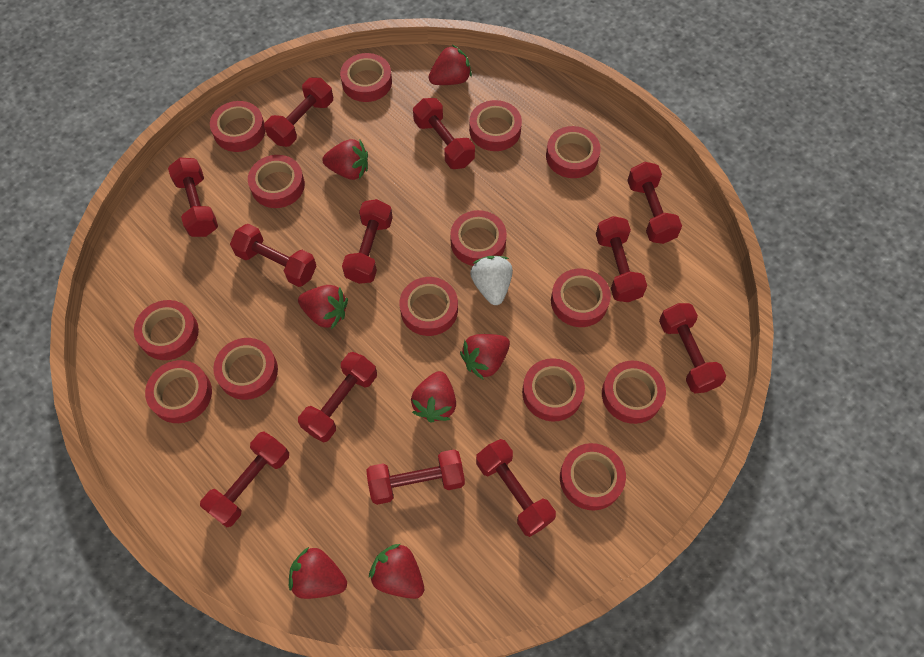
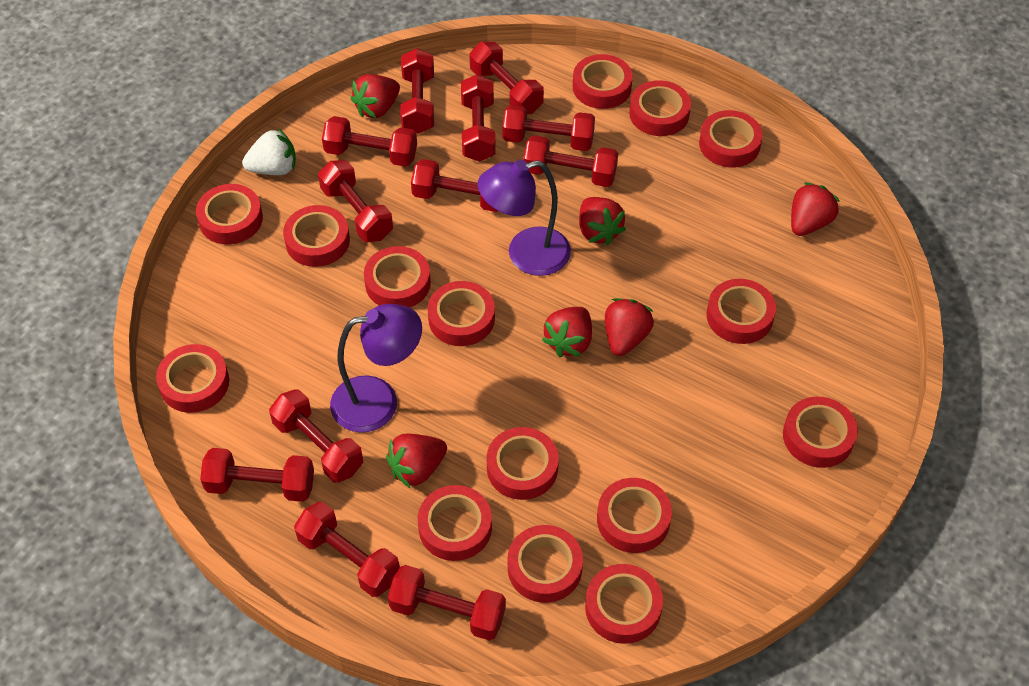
purple lamp: none = 0 -> [330,304,422,433] [478,160,571,276] = 2
red strawberry: [289,547,347,599] [298,285,348,329] [322,139,368,180] [369,544,424,599] [411,371,456,423] [429,45,472,85] [460,334,510,380] = 7 -> [351,74,400,118] [386,434,447,489] [542,307,592,357] [579,197,626,245] [605,298,654,356] [791,182,840,236] = 6
red tape: [134,300,199,360] [145,360,212,423] [210,101,266,152] [213,338,278,400] [248,155,305,208] [340,53,392,102] [399,277,458,336] [450,210,507,266] [469,100,522,151] [522,358,585,422] [546,126,601,178] [551,269,611,327] [560,443,626,510] [602,361,666,424] = 14 -> [156,344,229,413] [196,184,263,244] [283,205,350,267] [364,246,431,308] [418,485,492,561] [427,281,495,346] [486,427,559,500] [508,525,583,603] [573,54,633,109] [585,564,663,644] [597,478,672,553] [629,80,691,136] [699,110,763,167] [707,279,776,344] [783,397,858,468] = 15

